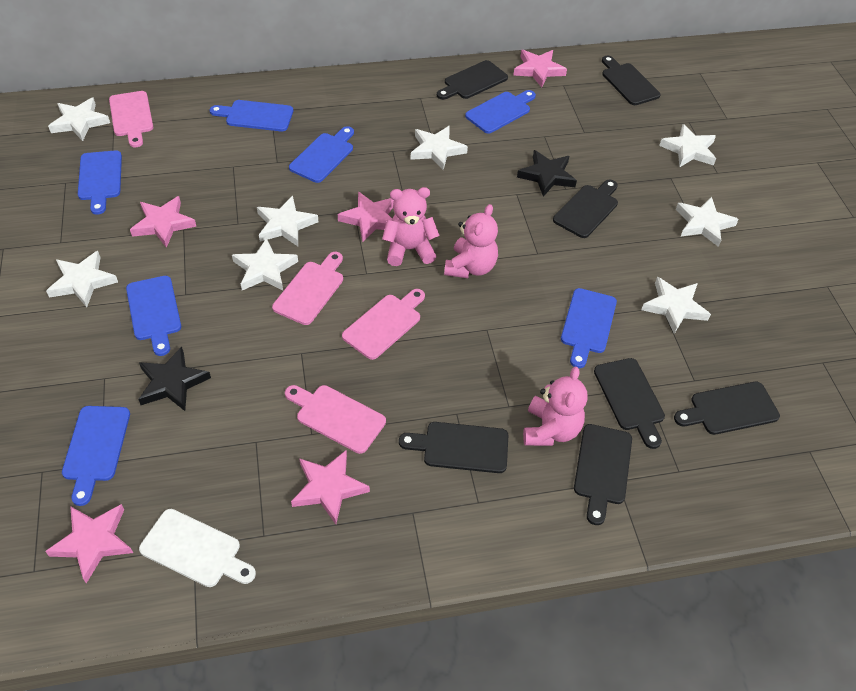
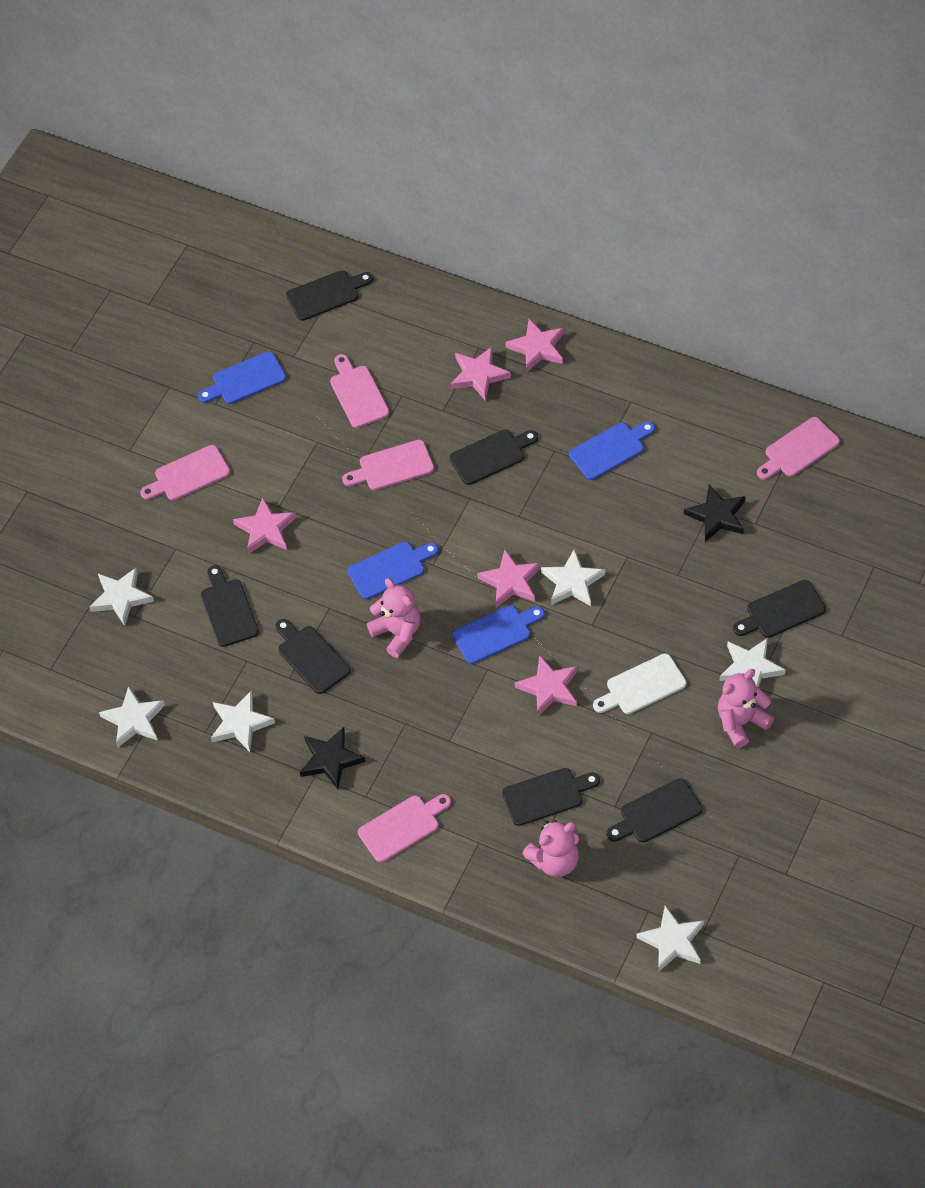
blue cutting board: [62,406,130,506] [78,150,122,215] [126,276,181,356] [209,100,293,131] [289,126,354,183] [465,90,536,133] [561,288,617,368] = 7 -> [198,351,286,404] [347,542,439,599] [452,605,545,664] [569,421,655,480] = 4
pink cutting board: [109,91,153,147] [272,252,343,325] [285,385,386,454] [342,289,425,360] = 4 -> [140,445,230,500] [330,354,389,428] [342,440,434,490] [358,794,451,862] [757,417,840,480] = 5
white star: [46,251,118,307] [48,97,110,141] [232,238,298,290] [257,196,318,246] [411,126,468,170] [641,277,711,334] [659,124,716,168] [676,197,739,247] = 8 -> [89,567,154,626] [99,686,165,748] [211,690,275,752] [541,549,605,606] [637,906,704,972] [720,638,785,687] = 6

